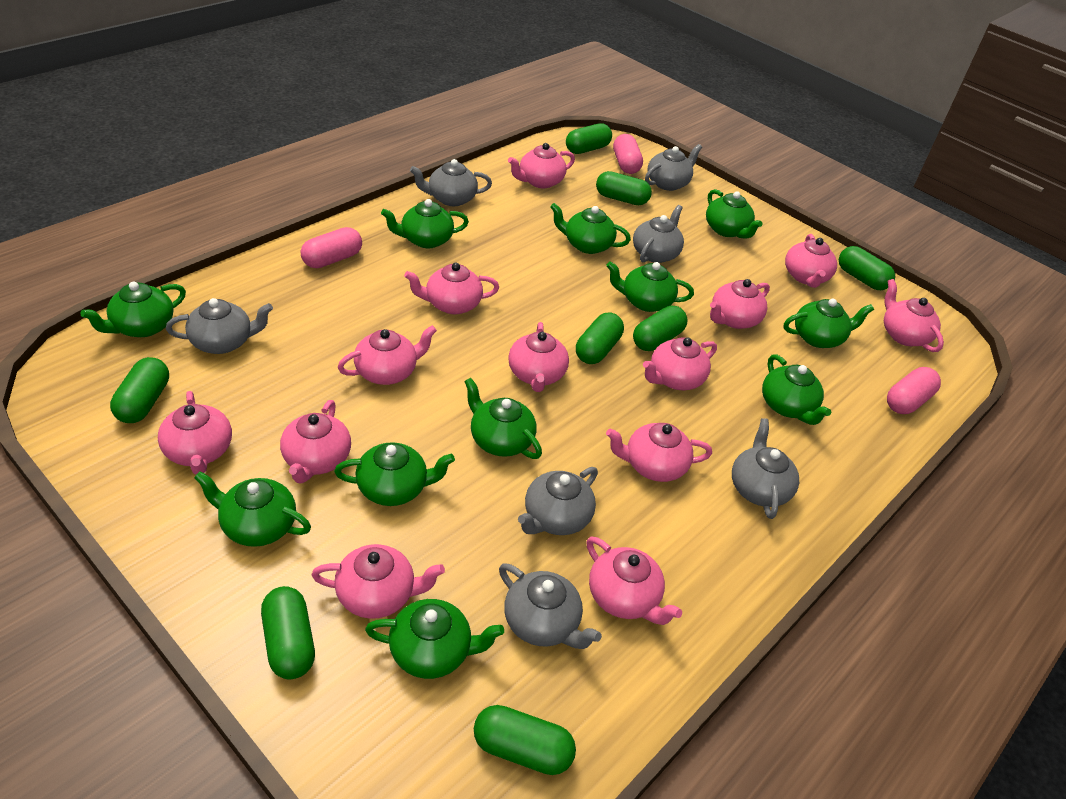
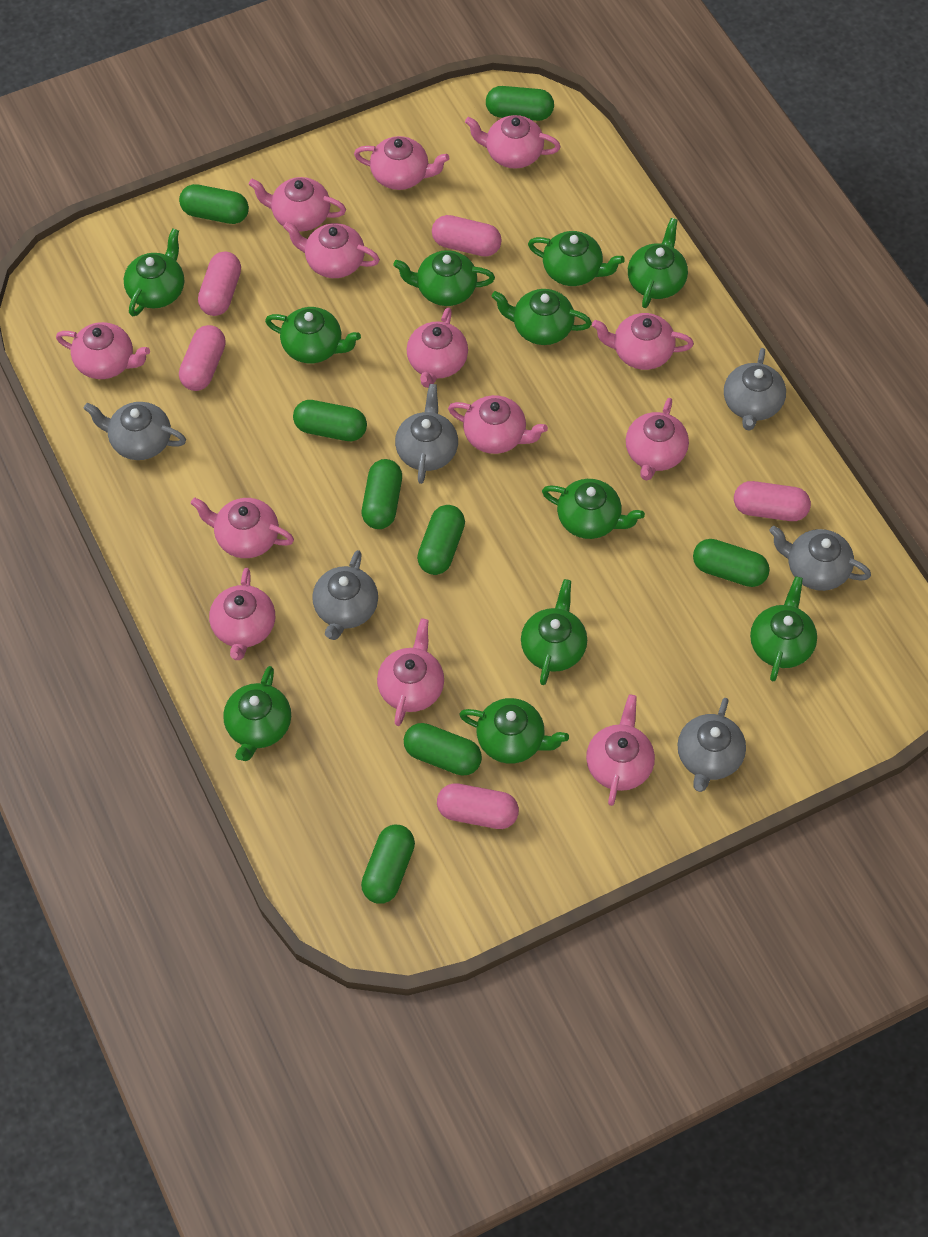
grey teapot: [166,298,273,354] [410,159,492,206] [499,563,602,649] [518,467,598,535] [633,205,684,263] [645,144,702,191] [732,418,799,519] = 7 -> [84,402,186,460] [312,550,378,640] [395,384,458,484] [678,698,746,792] [724,348,786,431] [769,526,871,591] = 6
pink capsule: [301,227,362,268] [613,134,643,174] [887,367,941,414] = 3 -> [179,325,226,391] [198,252,241,316] [432,215,502,257] [437,783,519,829] [734,481,811,521] = 5

